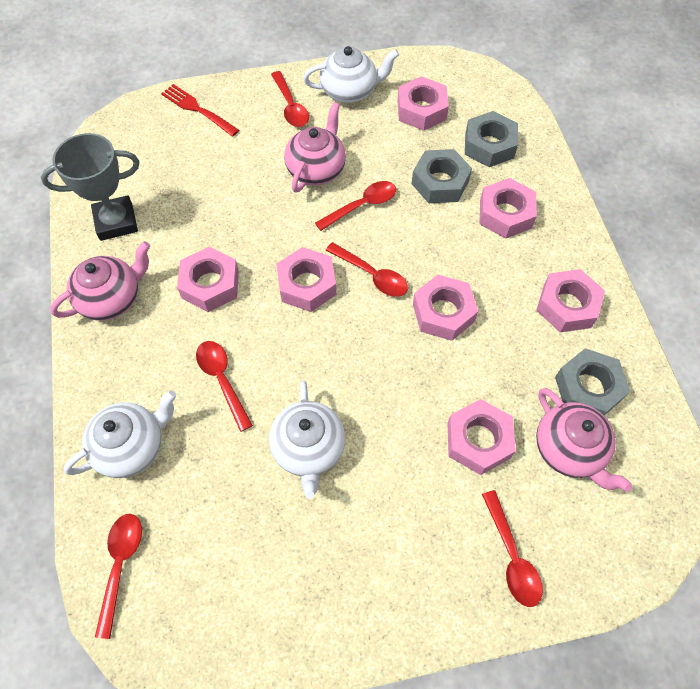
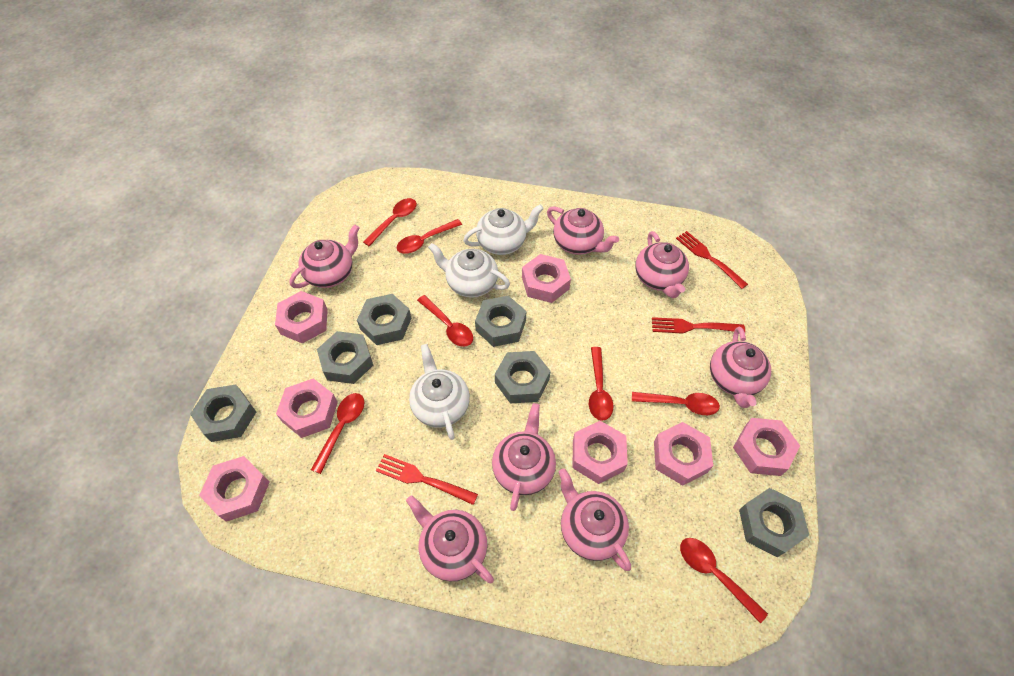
grey nut: [411,149,472,203] [465,111,518,167] [555,348,630,415] = 3 -> [190,384,256,442] [317,331,373,384] [357,294,412,345] [475,296,526,347] [495,351,550,404] [739,488,809,557] = 6
grey trophy: [41,133,139,241] = 1 -> none = 0
pink teapot: [50,241,150,321] [284,102,346,193] [536,388,632,492] = 3 -> [289,225,360,288] [406,496,494,583] [492,403,556,511] [547,206,619,255] [559,468,631,571] [635,231,689,298] [710,327,771,408] = 7
red fork: [161,84,239,137] = 1 -> [376,454,478,505] [652,317,745,334] [676,231,748,289] = 3
red spoon: [95,514,142,639] [196,341,253,432] [271,71,309,127] [315,181,396,231] [326,242,408,297] [482,490,543,607] = 6 -> [311,393,365,474] [363,198,417,247] [397,219,462,254] [417,295,473,347] [589,347,613,421] [632,392,720,415] [680,538,768,624] = 7

